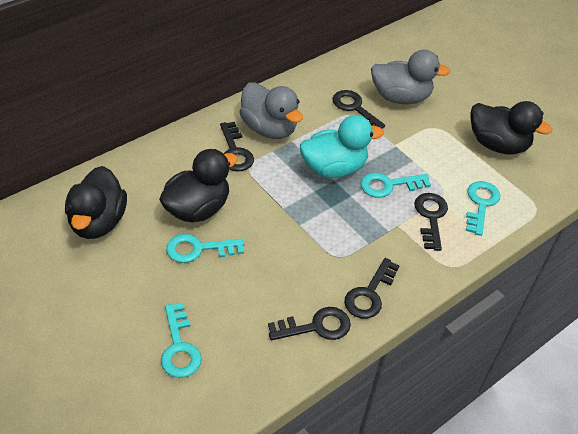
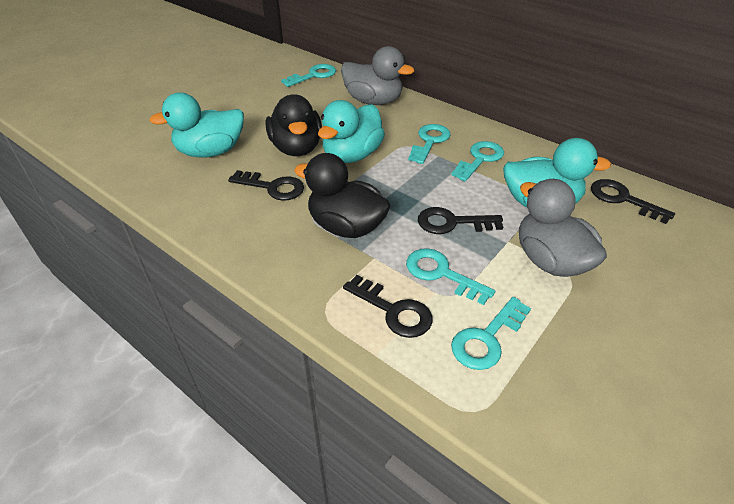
black duck: [65,166,127,239] [159,149,238,223] [471,101,552,154] = 3 -> [266,94,322,156] [294,153,391,238] = 2
black key: [220,122,254,172] [268,307,351,340] [332,90,385,129] [344,258,399,319] [414,193,448,251] = 5 -> [228,170,304,201] [343,275,433,338] [418,207,503,234] [591,179,675,224] = 4
turquoise duck: [300,115,384,178] = 1 -> [149,93,244,157] [318,100,385,163] [503,138,611,207] = 3
turquoise key: [161,303,202,378] [166,234,245,263] [360,173,431,198] [466,181,500,236] = 4 -> [281,64,336,87] [406,248,495,305] [408,124,451,164] [451,297,531,370] [452,141,504,182] = 5

